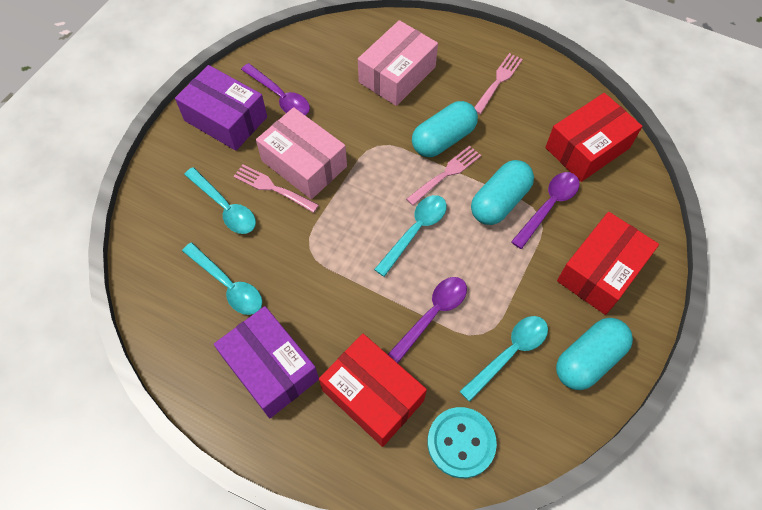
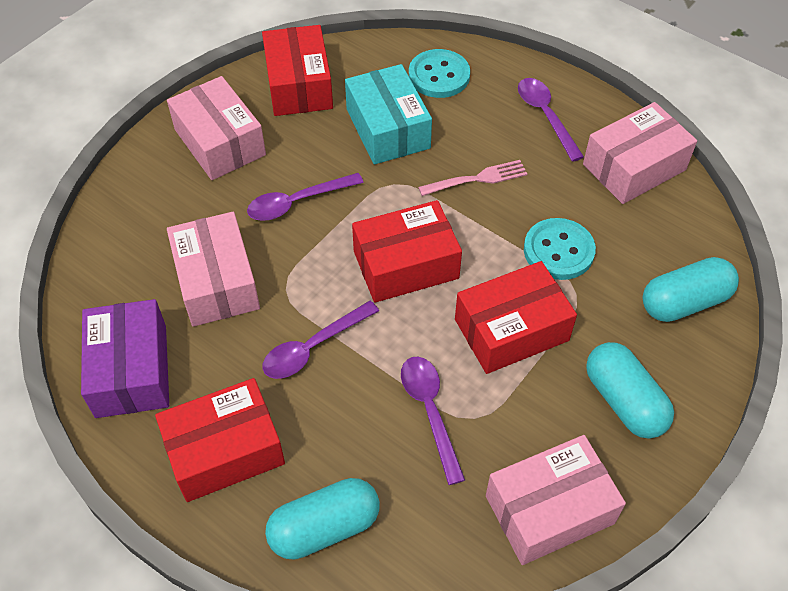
pink box: [256,107,347,199] [358,20,438,106] = 2 -> [167,76,266,180] [167,212,260,327] [486,435,626,565] [583,102,697,204] = 4
pink fork: [233,164,319,213] [406,146,481,206] [474,53,523,114] = 3 -> [418,160,527,196] = 1
purple box: [175,65,267,151] [214,306,319,418] = 2 -> [81,299,169,418] = 1
purple spoon: [241,63,310,115] [388,277,467,363] [511,172,580,249] = 3 -> [247,173,364,221] [262,301,379,379] [401,357,465,485] [518,78,584,162] = 4
red box: [319,334,427,447] [545,93,642,182] [557,212,659,315] = 3 -> [155,378,285,502] [262,25,333,116] [352,200,462,303] [455,261,577,374] = 4
turquoise box: none = 0 -> [345,64,432,164] = 1
turquoise button: [427,407,497,478] = 1 -> [409,49,470,98] [524,218,596,280] = 2
turquoise spoon: [182,243,262,315] [184,167,256,234] [374,195,447,277] [459,316,548,402] = 4 -> none = 0

